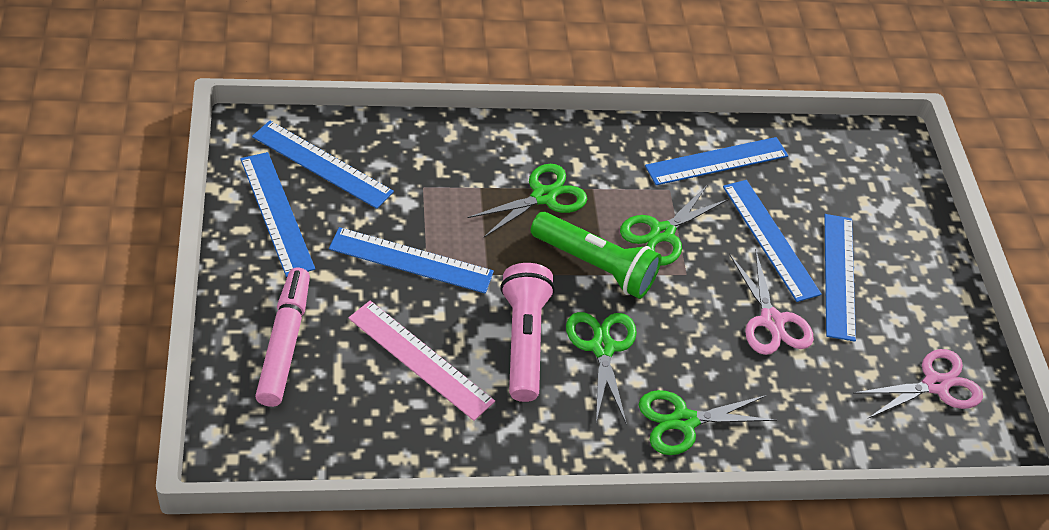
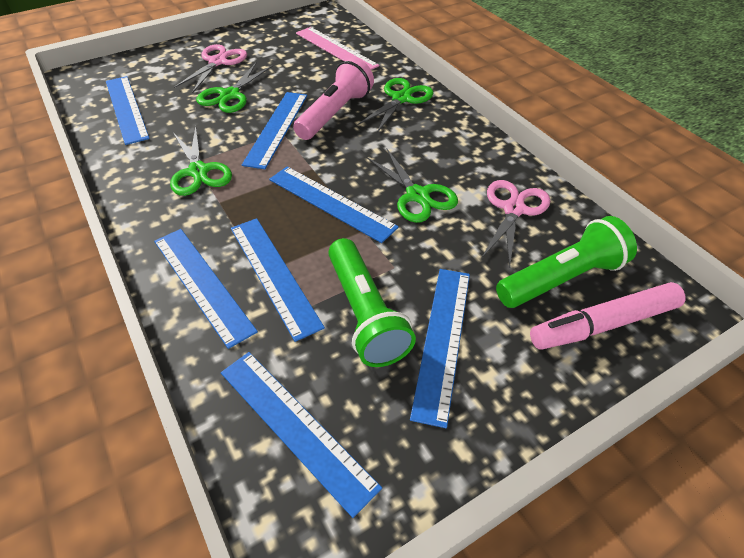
blue ruler: [240,152,315,277] [252,121,394,209] [329,227,494,294] [645,137,788,185] [723,180,822,302] [824,214,856,342] = 6 -> [106,76,150,145] [154,229,258,349] [221,352,382,518] [231,218,325,342] [242,92,307,169] [269,167,399,243] [410,269,470,428] = 7
green flashlight: [531,212,662,299] = 1 -> [328,238,416,367] [496,216,637,308] = 2

